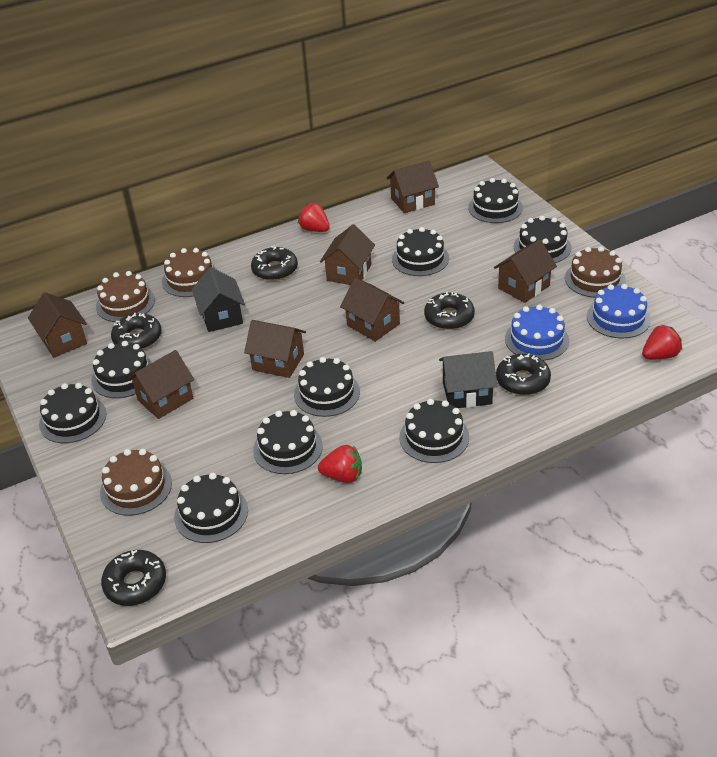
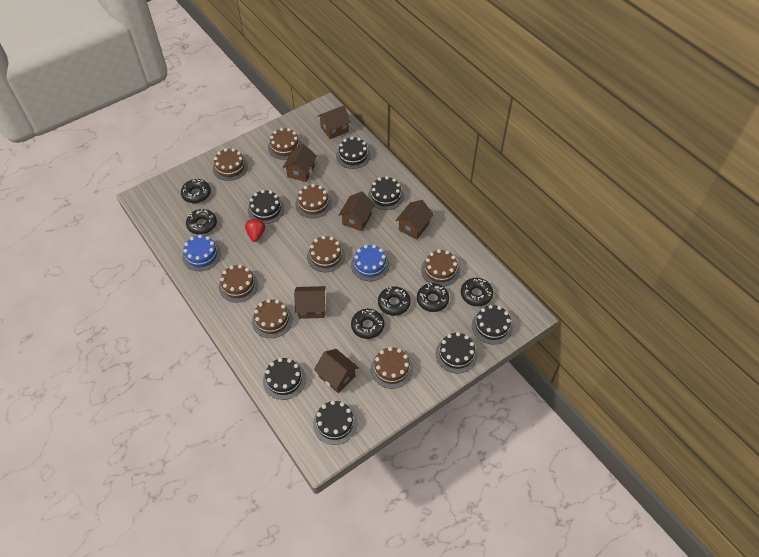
black cake: [39,383,106,443] [91,341,152,398] [174,473,248,543] [253,410,323,474] [294,357,360,417] [392,227,449,276] [399,399,469,463] [468,178,523,223] [514,216,572,263] = 9 -> [248,190,284,224] [263,358,306,400] [313,400,357,445] [336,137,371,169] [368,176,404,210] [435,332,477,373] [472,305,513,345] = 7
black donut: [101,550,166,606] [111,313,162,349] [251,246,298,281] [424,292,475,330] [496,353,551,395] = 5 -> [181,179,211,203] [186,209,217,235] [351,309,384,339] [378,286,411,316] [417,283,449,312] [461,278,493,306] = 6
black house: [192,267,245,332] [439,351,497,408] = 2 -> none = 0
brown cake: [96,271,155,322] [100,449,172,516] [162,248,217,297] [565,247,626,298] = 4 -> [213,148,248,181] [219,265,258,303] [252,299,293,338] [268,128,302,160] [295,184,332,218] [307,236,345,272] [371,347,413,389] [421,249,460,287] = 8
brown house: [28,292,87,358] [127,350,194,419] [244,320,306,378] [320,224,375,285] [340,278,404,342] [387,160,439,213] [494,240,557,303] = 7 -> [283,144,317,182] [294,286,326,319] [314,349,359,393] [317,106,351,139] [339,191,375,231] [396,200,434,239] = 6
red strawberry: [298,203,330,232] [318,445,362,483] [642,325,682,359] = 3 -> [245,219,265,242] = 1

